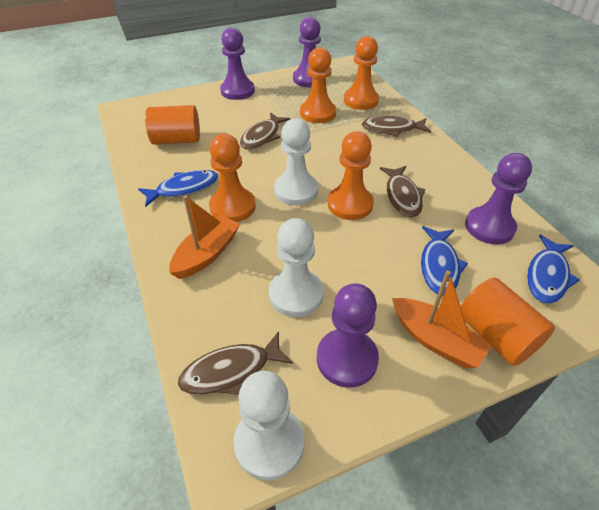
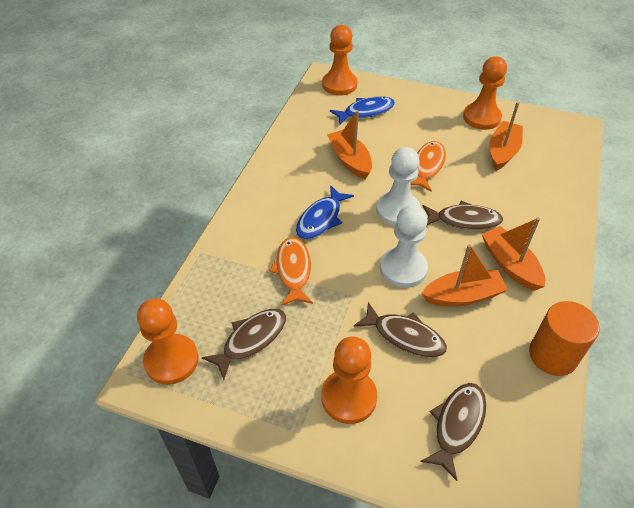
blue fish: [138,170,218,207] [421,226,468,296] [527,235,580,304] = 3 -> [296,185,354,239] [330,96,395,124] = 2
orange boat: [169,196,240,279] [392,271,492,368] = 2 -> [327,110,372,179] [421,244,508,306] [482,217,545,291] [489,102,523,170] = 4
orange cylinder: [145,105,200,144] [461,278,555,366] = 2 -> [529,301,600,376] = 1
orange fish: none = 0 -> [269,237,313,306] [410,141,446,192] = 2
purple pawn: [220,27,255,100] [293,17,321,87] [317,283,379,388] [465,153,532,244] = 4 -> none = 0
white pawn: [234,371,304,480] [269,218,324,317] [274,118,318,205] = 3 -> [376,147,420,226] [380,205,428,288] = 2

